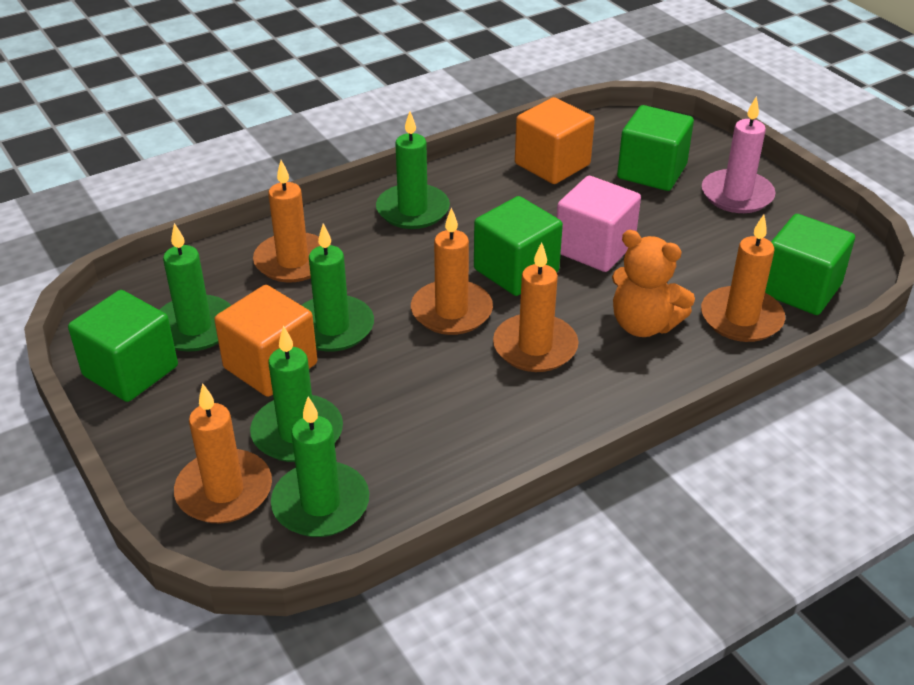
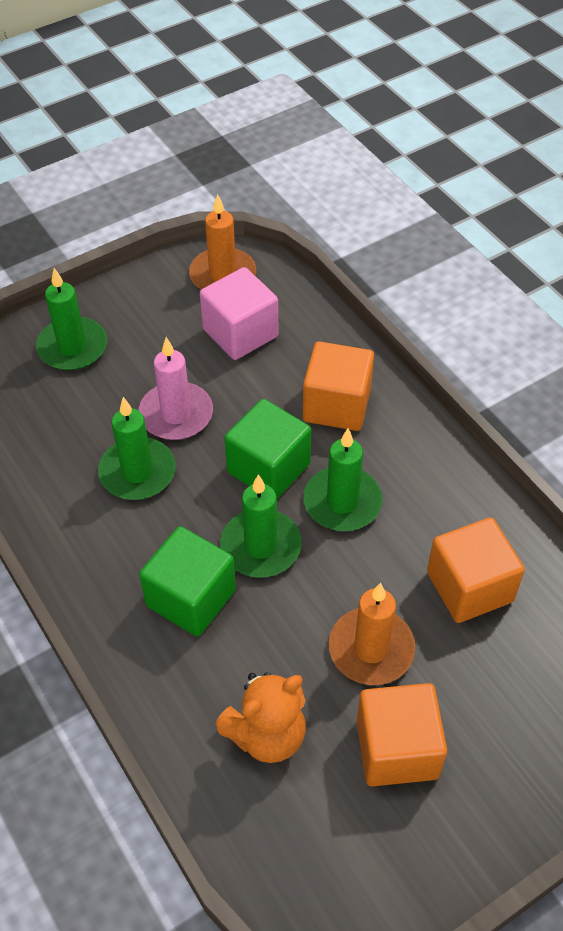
green candle: [159,223,231,352] [250,326,343,462] [271,397,369,537] [302,223,374,352] [376,111,450,229] = 5 -> [36,268,107,371] [98,397,176,500] [220,474,302,578] [303,429,383,531] = 4
green cube: [68,290,178,402] [474,196,563,296] [617,105,694,191] [765,214,855,315] = 4 -> [139,526,236,637] [225,399,311,499] = 2
orange candle: [174,383,272,524] [253,160,320,283] [411,207,493,335] [493,242,579,372] [701,215,785,342] = 5 -> [189,194,256,290] [329,583,415,685] = 2
orange cube: [214,285,317,397] [515,97,595,184] = 2 -> [303,341,374,431] [357,683,447,786] [427,517,525,623] = 3

